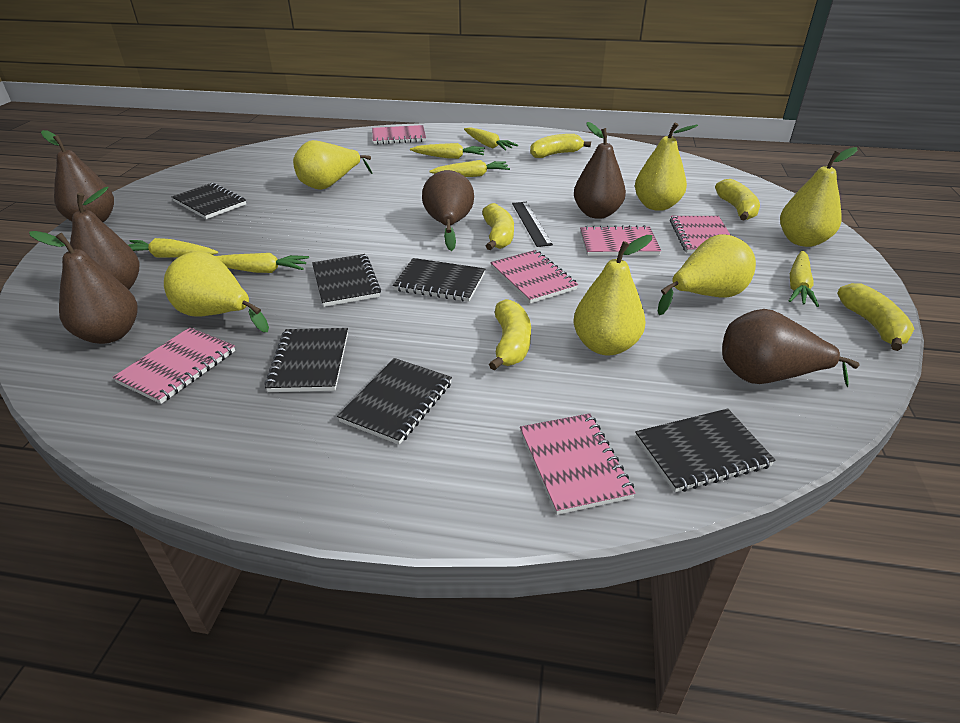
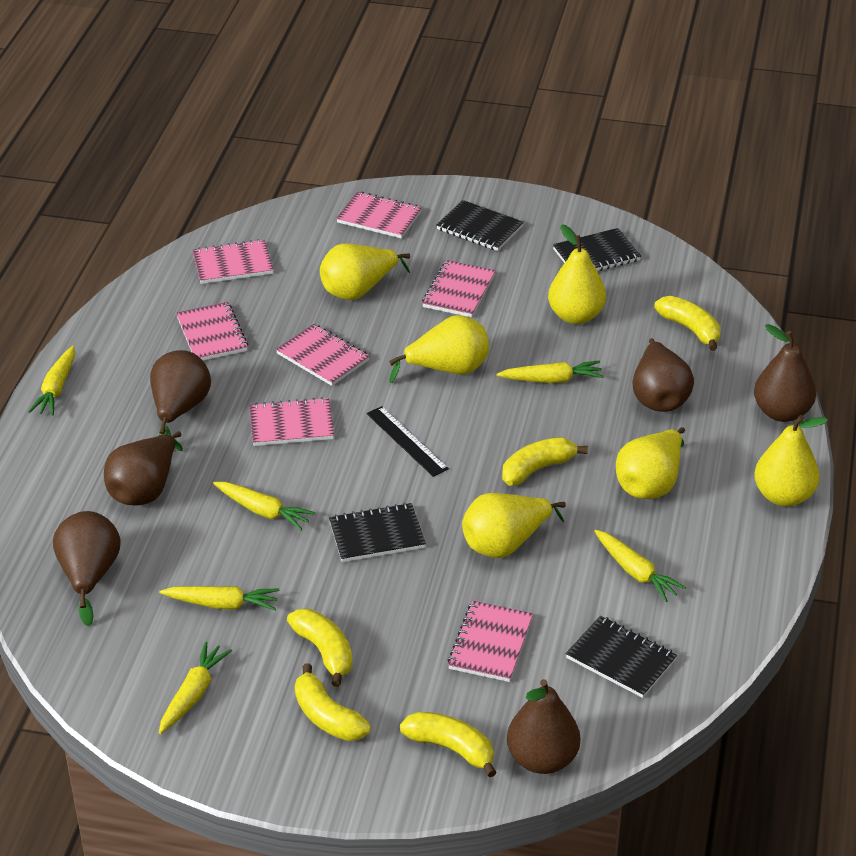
black notebook: [171,183,246,219] [265,328,348,392] [312,254,381,307] [337,358,452,445] [393,258,485,302] [635,409,776,492] = 6 -> [329,503,426,562] [436,200,524,251] [553,228,641,271] [566,616,677,698] = 4
pink notebook: [112,327,235,404] [372,125,426,144] [490,250,578,304] [520,413,636,515] [580,225,661,256] [670,216,730,253] = 6 -> [176,302,248,360] [192,239,274,284] [249,397,334,446] [276,324,370,386] [336,192,422,238] [422,260,496,317] [448,601,533,682] = 7

